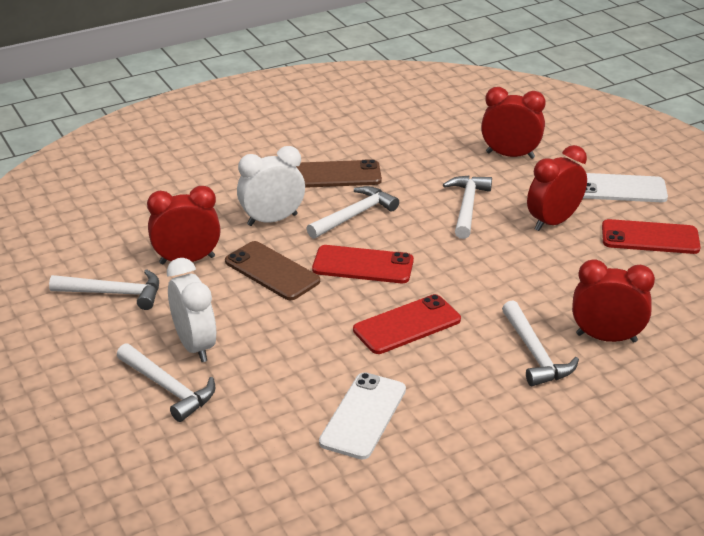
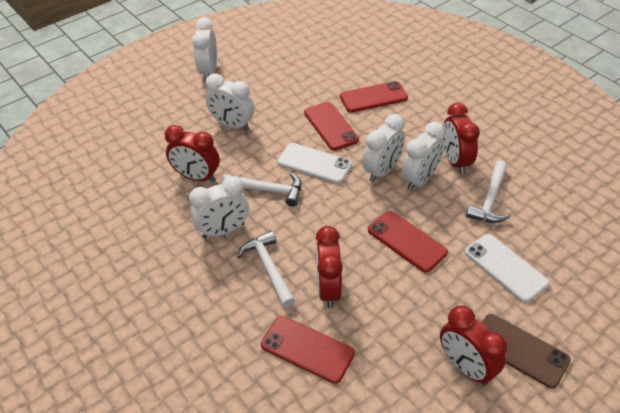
brown phone: [225,241,320,300] [296,159,382,188] = 2 -> [482,314,571,388] = 1
red phone: [312,245,414,283] [353,294,461,354] [602,219,701,254] = 3 -> [261,316,355,384] [304,102,359,151] [340,81,408,113] [368,211,448,272] = 4
white clock: [167,258,216,362] [237,146,305,226] = 2 -> [189,176,249,238] [192,17,217,81] [206,73,254,131] [362,114,405,182] [402,122,445,191] = 5
white hammer: [49,269,159,310] [117,343,215,422] [306,186,399,239] [443,176,492,239] [502,300,579,386] = 5 -> [222,173,301,207] [237,231,295,307] [466,161,511,223] = 3

